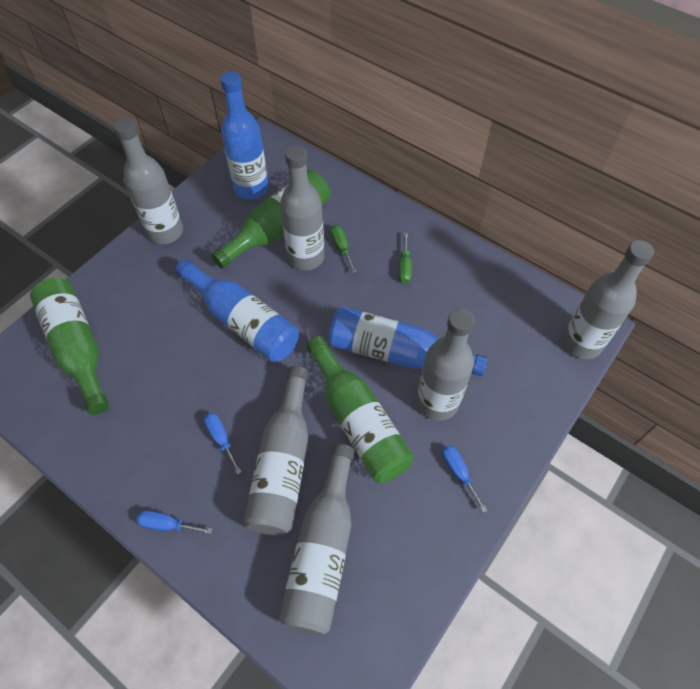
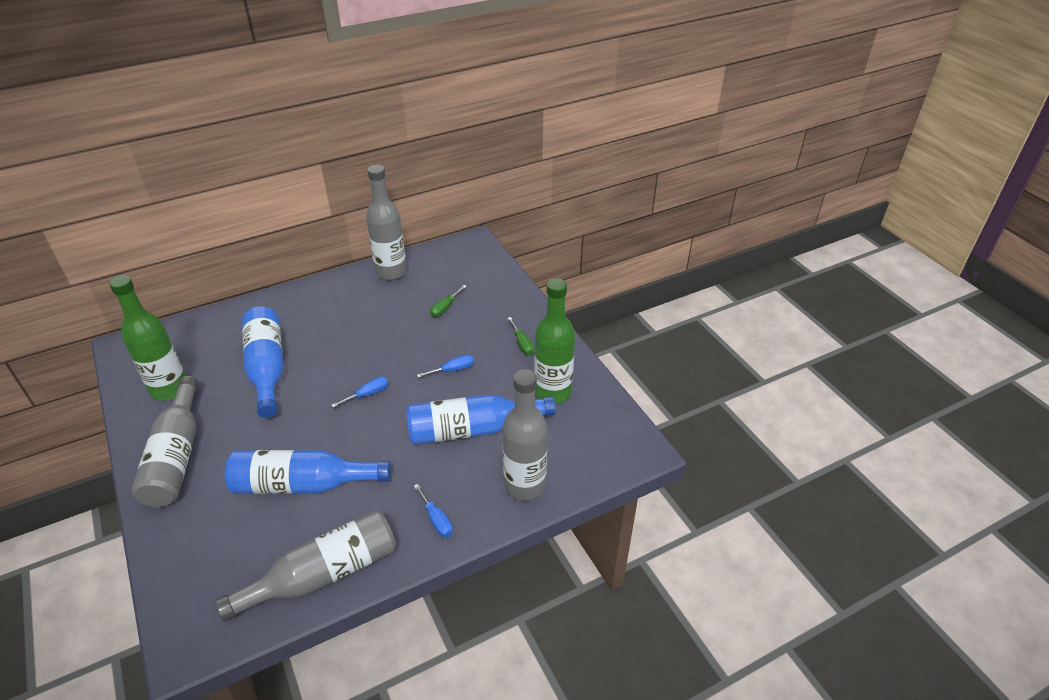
green bottle: [30,278,109,415] [211,170,330,269] [306,336,414,483] = 3 -> [109,275,186,401] [534,278,575,404] = 2
grey bottle: [113,118,183,244] [244,366,309,536] [279,444,355,635] [280,145,325,270] [417,308,475,421] [562,240,654,359] = 6 -> [131,376,199,507] [215,510,396,622] [366,165,407,280] [503,369,548,501] = 4

